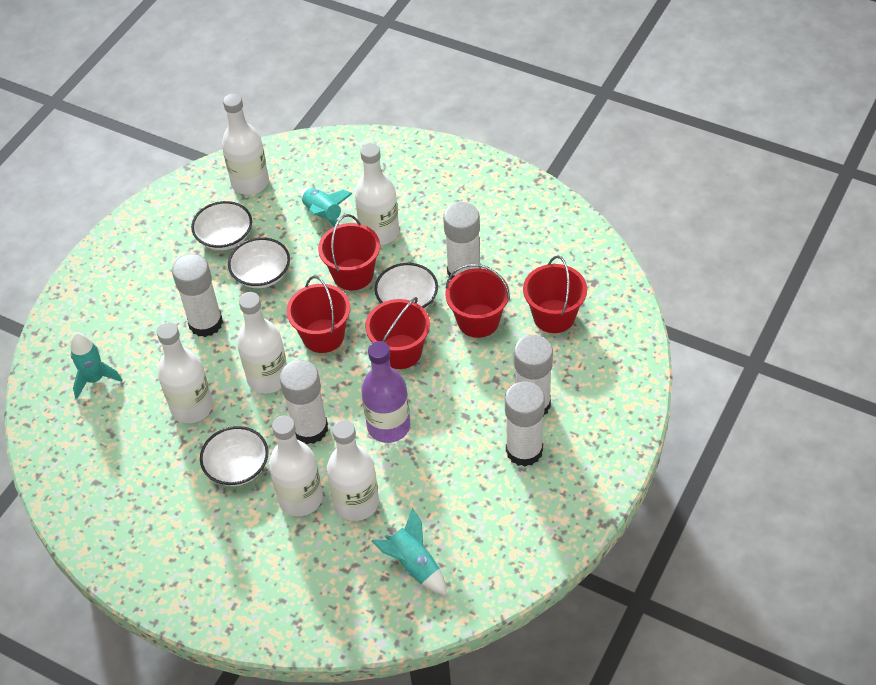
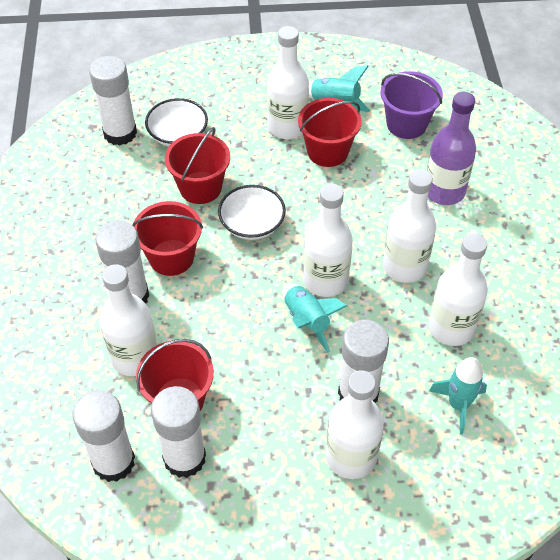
purple bucket: none = 0 -> [380,71,443,139] = 1
red bucket: [286,276,351,353] [318,214,380,290] [365,297,430,369] [445,264,510,338] [523,255,587,333] = 5 -> [132,201,203,276] [136,339,214,411] [165,127,230,204] [298,98,362,167] = 4
white bowl: [191,201,252,250] [200,426,269,486] [228,237,290,288] [375,263,438,309] = 4 -> [145,98,208,146] [218,185,286,240] = 2

